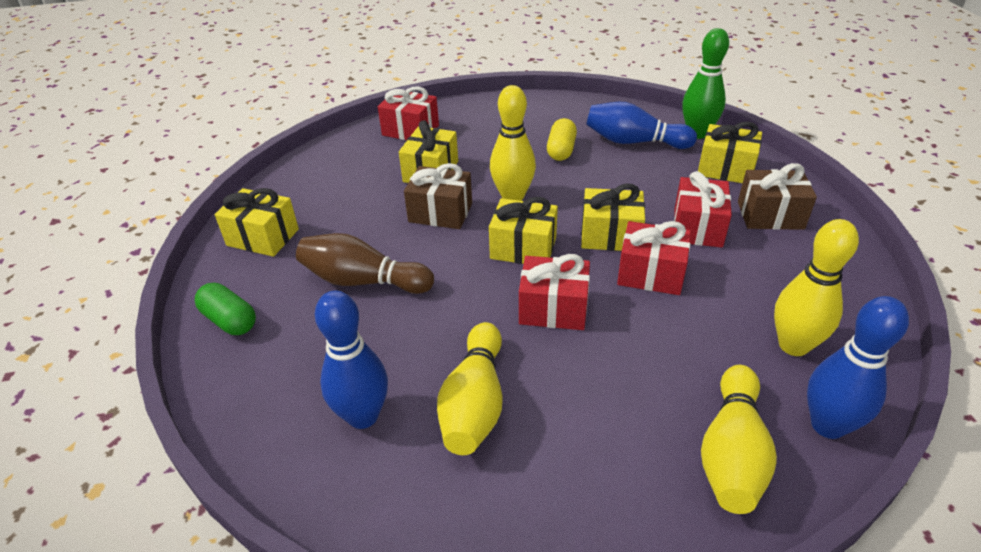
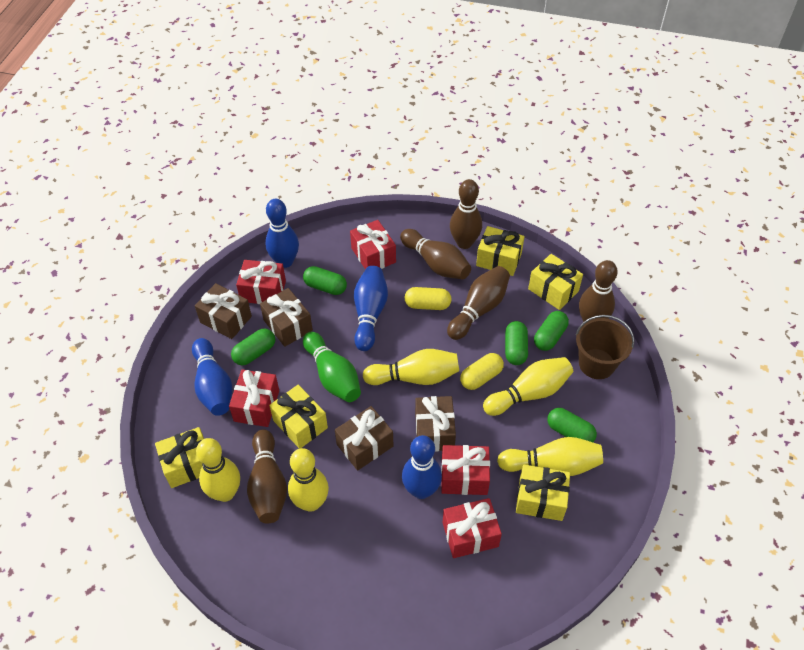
blue bowling pin: [315,290,388,429] [586,102,697,149] [807,296,909,439] = 3 -> [192,338,232,416] [265,199,299,268] [354,266,388,351] [402,435,442,499] = 4
brown bowling pin: [296,233,434,294] = 1 -> [247,429,287,524] [400,229,471,279] [447,266,510,340] [450,179,482,249] [579,260,618,322] = 5
brown bucket: none = 0 -> [576,315,634,379] = 1
brown gift: [404,163,472,229] [738,163,817,230] = 2 -> [195,283,252,339] [260,288,313,347] [335,406,393,470] [415,396,456,452] = 4
green capsule: [195,283,256,335] = 1 -> [231,329,275,365] [303,266,347,295] [505,321,528,365] [534,311,569,351] [547,408,597,442] = 5
red gift: [378,86,439,140] [519,254,590,330] [617,221,691,295] [674,171,732,247] = 4 -> [229,369,279,427] [236,260,286,304] [350,220,396,270] [441,445,490,495] [442,498,502,558] = 5
yellow bowling pin: [437,322,502,455] [490,85,536,201] [701,365,777,514] [774,219,859,356] = 4 -> [196,438,240,502] [288,448,329,512] [363,349,459,385] [483,357,573,416] [497,437,603,476] = 5
yellow capsule: [547,118,577,161] = 1 -> [405,287,452,310] [460,353,504,390] = 2

